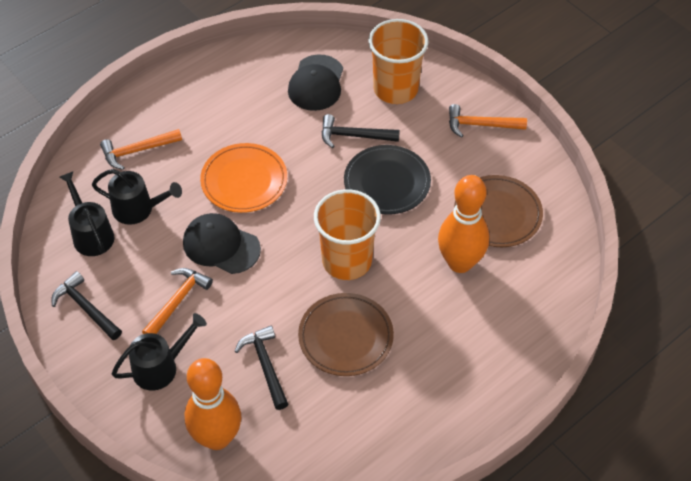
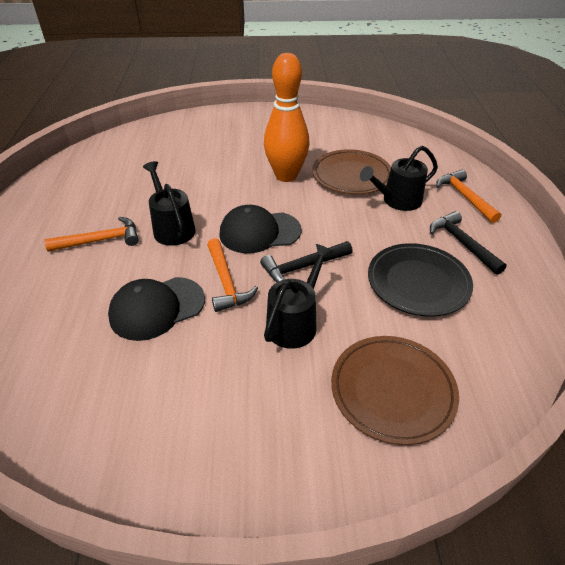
black hammer: [51,271,122,340] [235,326,288,410] [322,114,400,148] = 3 -> [260,241,353,283] [430,211,507,275] = 2
orange bowling pin: [185,358,241,450] [438,175,489,273] = 2 -> [264,53,310,182] = 1
orange cup: [314,189,381,280] [368,19,428,104] = 2 -> none = 0
orange plate: [200,143,287,213] = 1 -> none = 0

